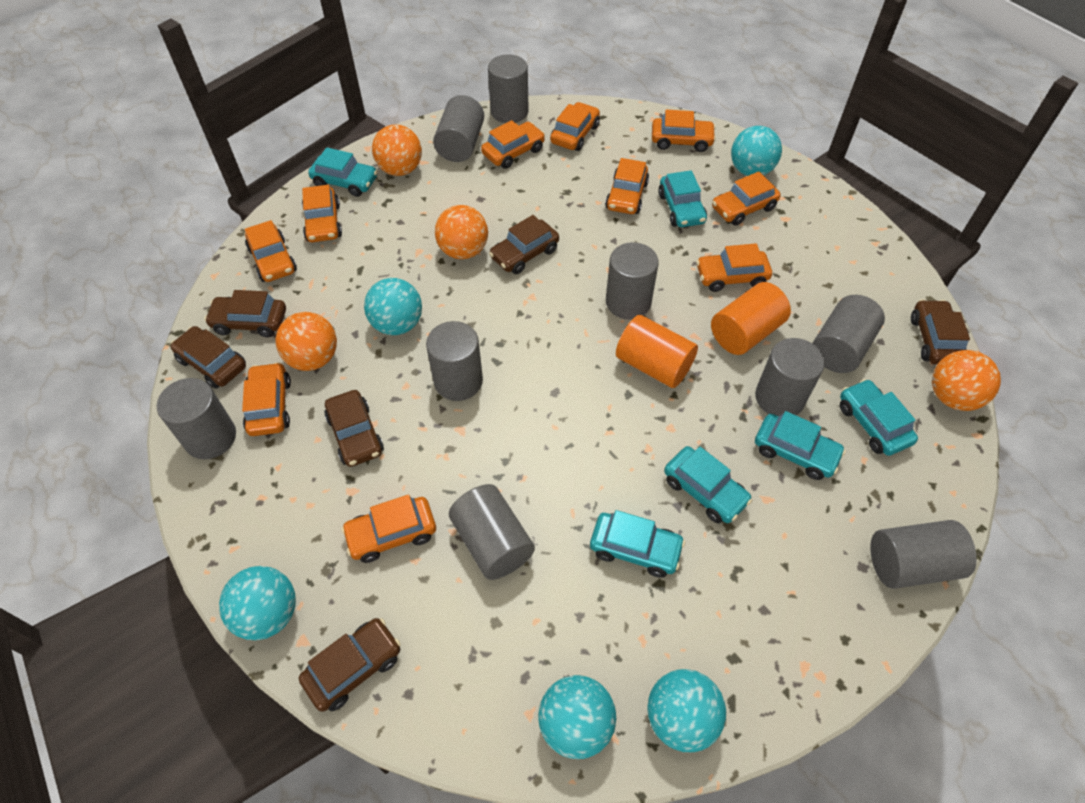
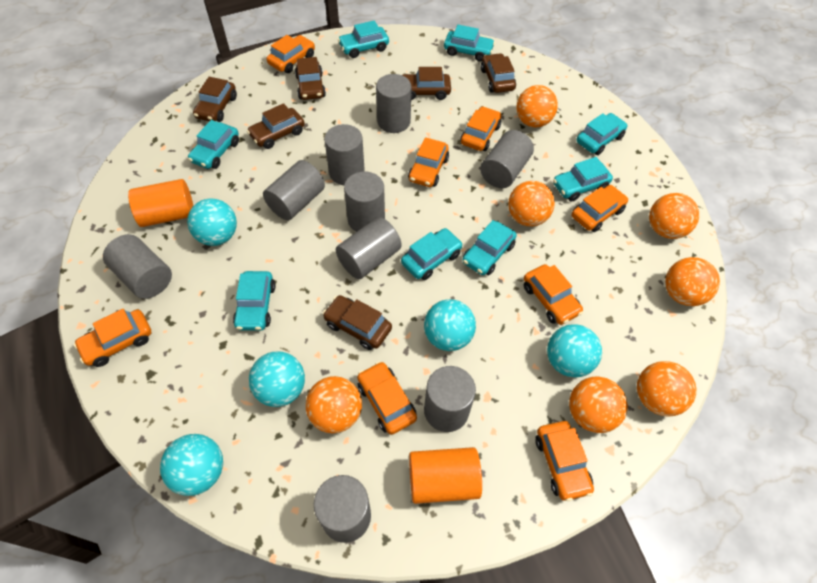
orange ball: [276,312,337,371] [372,124,422,176] [435,205,488,259] [932,350,1001,411] = 4 -> [306,376,362,433] [508,181,555,227] [516,85,558,127] [569,376,628,433] [637,361,696,417] [649,193,699,239] [665,257,720,306] = 7
orange car: [242,362,291,436] [245,220,297,282] [302,185,342,242] [341,494,436,563] [481,120,545,169] [550,102,600,151] [605,158,649,214] [652,109,716,152] [696,243,772,292] [712,172,781,226] = 10 -> [74,309,152,367] [267,35,315,73] [357,361,417,435] [408,137,449,187] [460,106,501,151] [524,264,583,325] [535,421,594,501] [572,185,628,232] = 8
turquoise car: [308,147,378,197] [590,510,685,578] [658,170,707,227] [664,446,752,523] [755,411,846,480] [840,379,918,456] = 6 -> [188,120,239,169] [233,271,276,331] [338,20,389,58] [401,228,463,280] [444,25,495,62] [462,220,517,275] [553,157,613,202] [576,113,628,155] = 8

